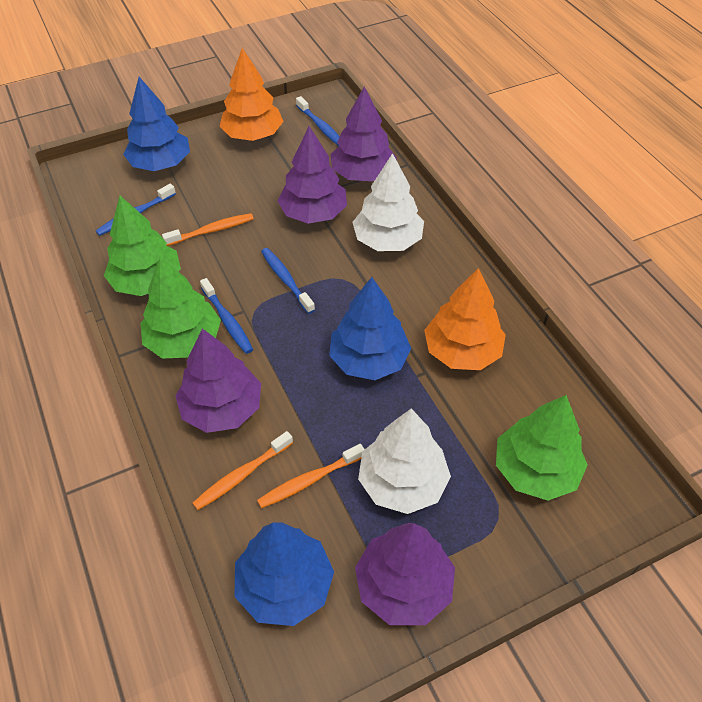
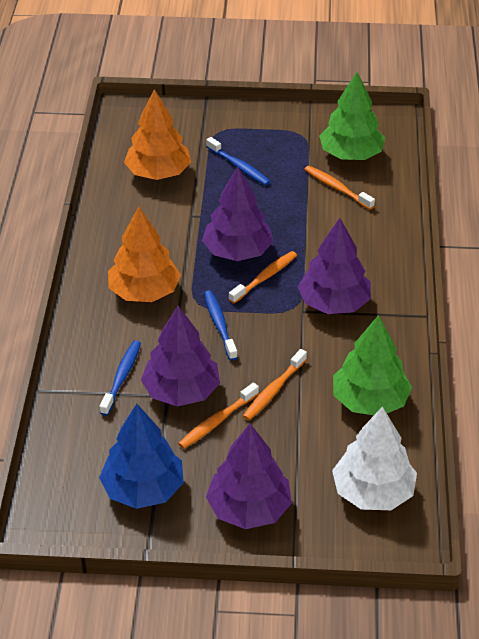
blue toothbrush: [96,184,176,236] [200,278,253,354] [261,248,315,314] [296,96,340,146] = 4 -> [99,340,141,416] [204,290,238,361] [206,137,270,186] = 3
blue tree: [123,77,190,171] [235,522,334,626] [329,277,411,380] = 3 -> [99,404,184,509] = 1
green tree: [104,196,181,296] [141,257,221,359] [496,395,587,501] = 3 -> [319,72,385,160] [333,315,412,415] = 2
orange toothbrush: [162,213,254,246] [193,431,293,510] [257,444,365,508] = 3 -> [178,382,259,449] [229,251,297,304] [243,349,307,421] [304,166,375,210] = 4
white tree: [352,153,424,251] [358,408,451,514] = 2 -> [332,406,417,510] = 1

